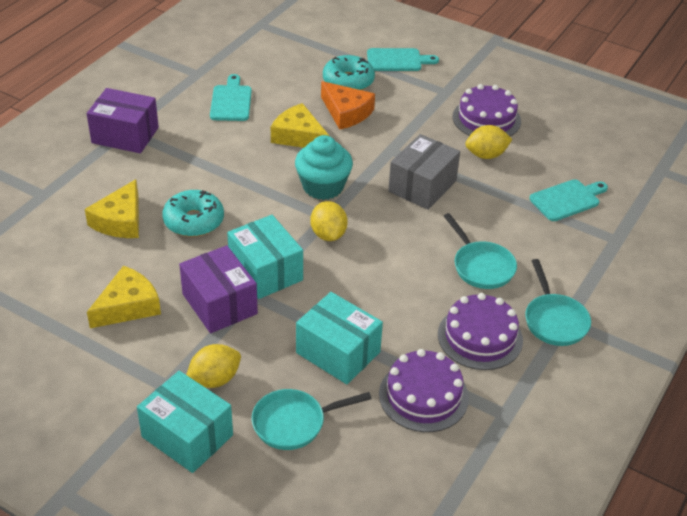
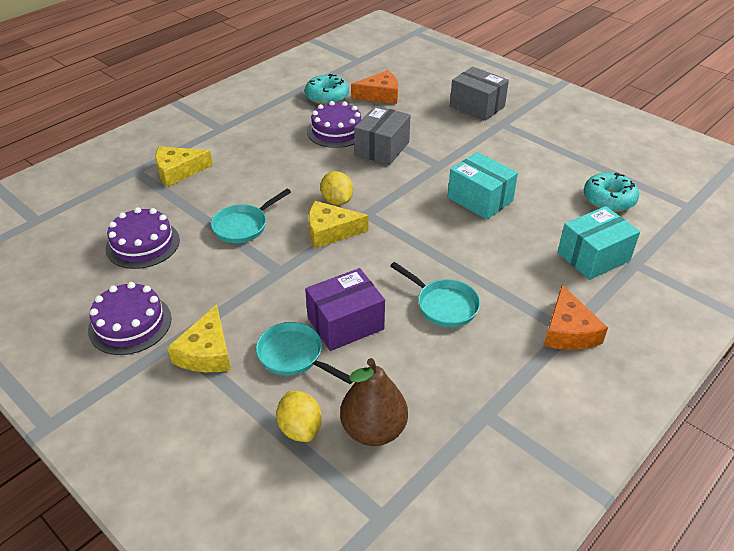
brown pear: none = 0 -> [340,358,408,446] = 1
grey box: [388,134,460,210] = 1 -> [354,106,411,165] [450,67,509,121] = 2
orange cheese: [321,81,375,130] = 1 -> [351,70,398,104] [544,285,608,350] = 2
purple box: [87,88,159,153] [179,245,258,333] = 2 -> [305,268,385,351] = 1
turquoise box: [137,371,233,473] [227,215,303,299] [296,292,383,384] = 3 -> [448,152,518,220] [557,206,640,280] = 2
turquoise cupcake: [295,135,353,200] = 1 -> none = 0
turquoise cutting board: [210,74,252,121] [367,48,439,71] [529,179,608,221] = 3 -> none = 0
yellow lemon: [186,344,241,388] [310,201,347,241] [465,125,512,159] = 3 -> [276,391,322,442] [320,171,353,205] = 2

